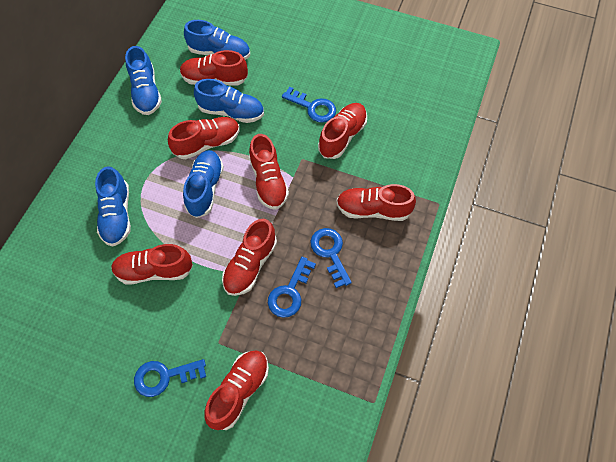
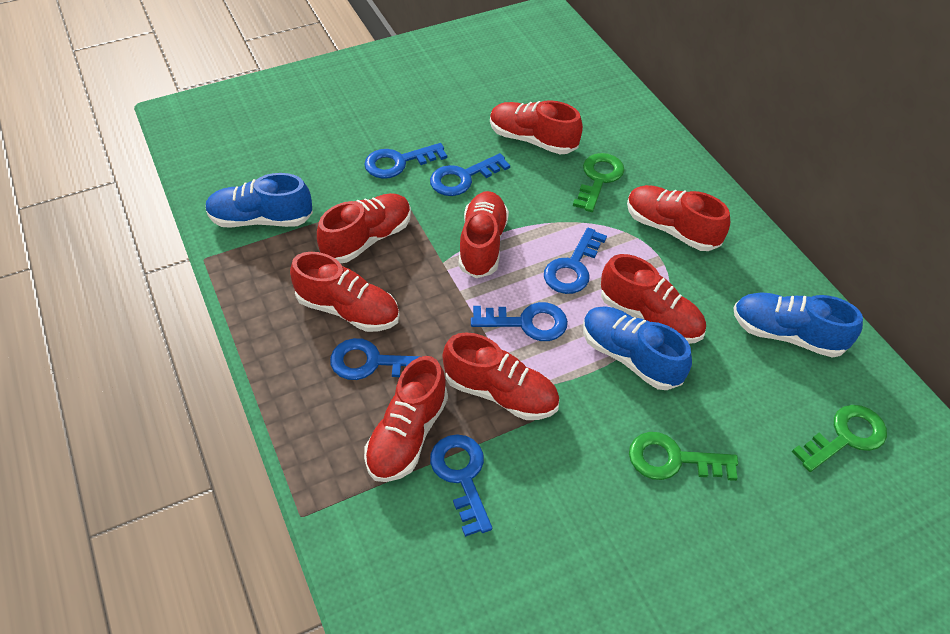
blue key: [134,359,206,397] [268,257,316,318] [282,87,336,123] [310,228,352,288] = 4 -> [330,338,422,380] [364,143,447,179] [430,153,510,196] [430,434,492,537] [471,302,568,341] [544,228,607,294] = 6
blue shoe: [95,166,131,247] [125,46,162,115] [183,150,224,218] [184,20,250,60] [194,79,264,123] = 5 -> [205,173,313,228] [583,306,692,390] [733,292,863,358] = 3
green key: none = 0 -> [573,153,625,212] [629,432,738,481] [792,405,887,472] = 3

